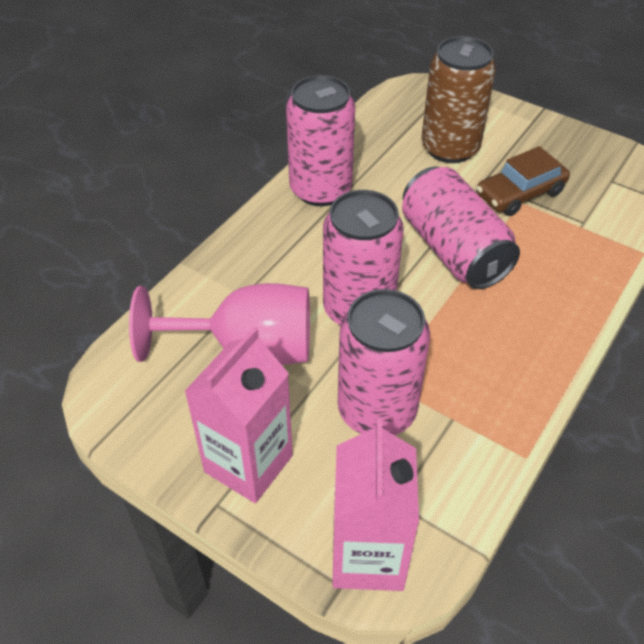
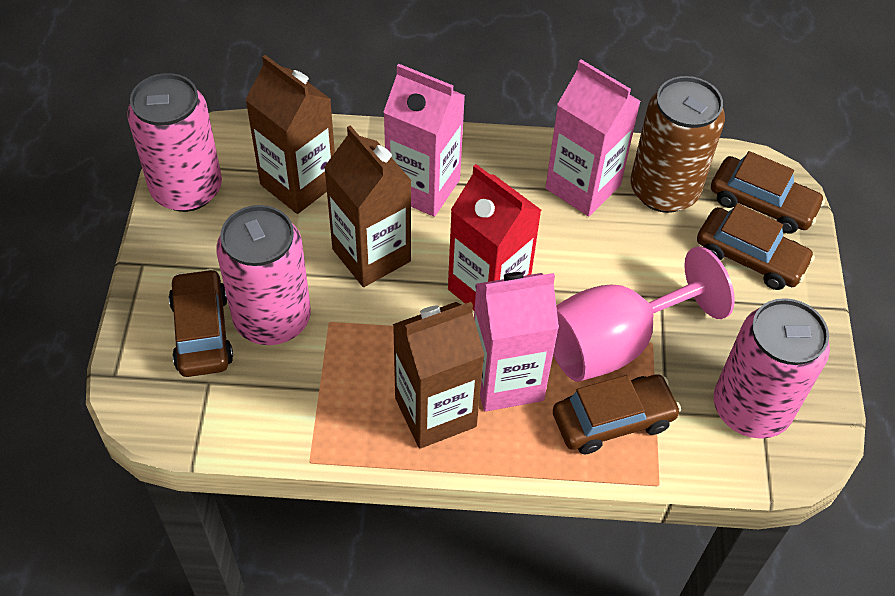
brown car: [477,146,570,216] = 1 -> [169,268,233,377] [553,374,681,454] [697,203,815,290] [711,151,825,234] = 4
brown carton: none = 0 -> [245,55,335,214] [324,125,412,287] [393,302,485,449] = 3
pink can: [286,75,355,206] [323,190,404,325] [338,289,430,435] [402,167,520,289] = 4 -> [127,73,222,212] [216,205,311,345] [714,298,830,439] = 3
pink carton: [184,327,293,503] [332,419,419,591] = 2 -> [383,64,465,217] [474,272,559,412] [545,60,641,216] = 3
red carton: none = 0 -> [448,164,541,310] = 1

